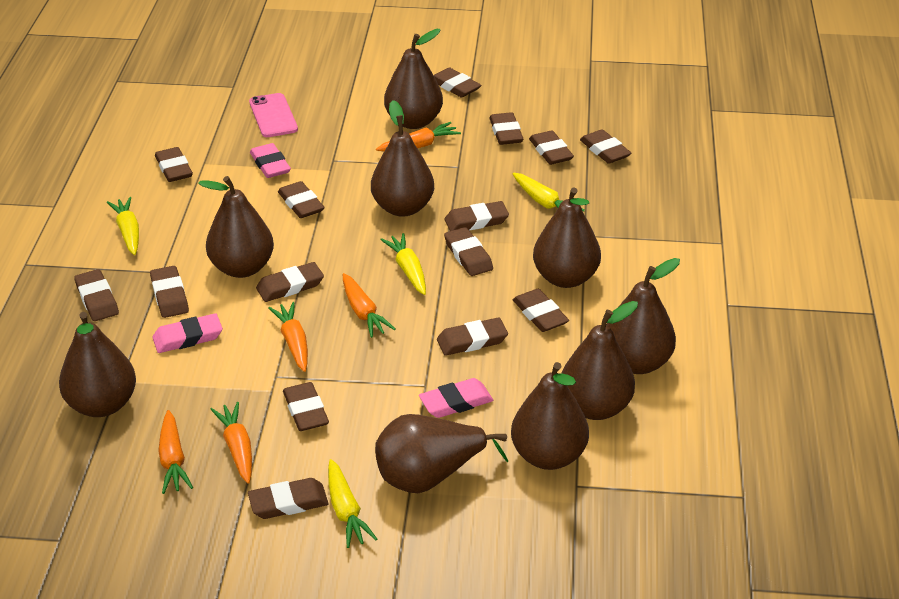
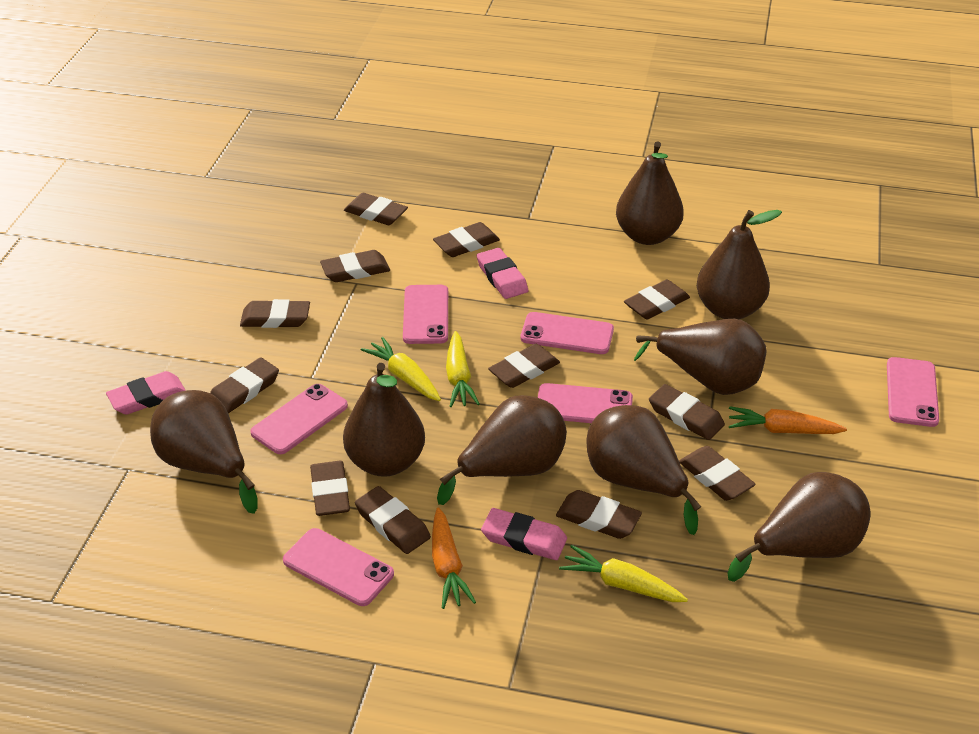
brown eraser: [74,269,119,321] [150,266,189,318] [155,147,193,182] [248,478,329,519] [256,262,324,302] [278,181,325,218] [283,382,329,431] [434,67,481,98] [437,317,508,356] [444,201,509,231] [444,227,493,276] [489,112,523,145] [513,289,569,332] [529,130,574,165] [580,129,631,164] = 15 -> [210,357,279,413] [240,299,310,328] [310,461,350,516] [320,250,390,282] [344,193,408,225] [355,486,431,554] [433,222,500,257] [488,344,560,388] [556,490,642,539] [624,279,690,320] [649,384,725,440] [679,446,756,501] = 12
brown pear: [59,312,136,417] [198,176,274,278] [371,100,434,217] [375,414,508,493] [384,29,443,129] [511,362,589,470] [533,187,601,288] [562,301,638,420] [606,258,680,374] = 9 -> [150,390,258,514] [343,363,425,477] [437,395,567,505] [586,405,701,535] [616,141,684,245] [634,319,766,395] [697,210,782,319] [727,472,870,582] = 8
orange carrot: [158,410,193,494] [210,402,252,484] [268,302,308,372] [343,273,395,338] [376,122,461,151] = 5 -> [432,507,476,609] [729,406,847,434] = 2
pink phone: [249,93,298,137] = 1 -> [250,384,348,454] [283,528,394,606] [403,285,448,344] [520,312,614,354] [538,383,633,423] [887,357,939,427] = 6
yellow carrot: [107,197,139,255] [328,459,377,548] [380,233,426,295] [512,173,585,211] = 4 -> [361,337,441,401] [446,331,480,407] [559,545,688,602] = 3

